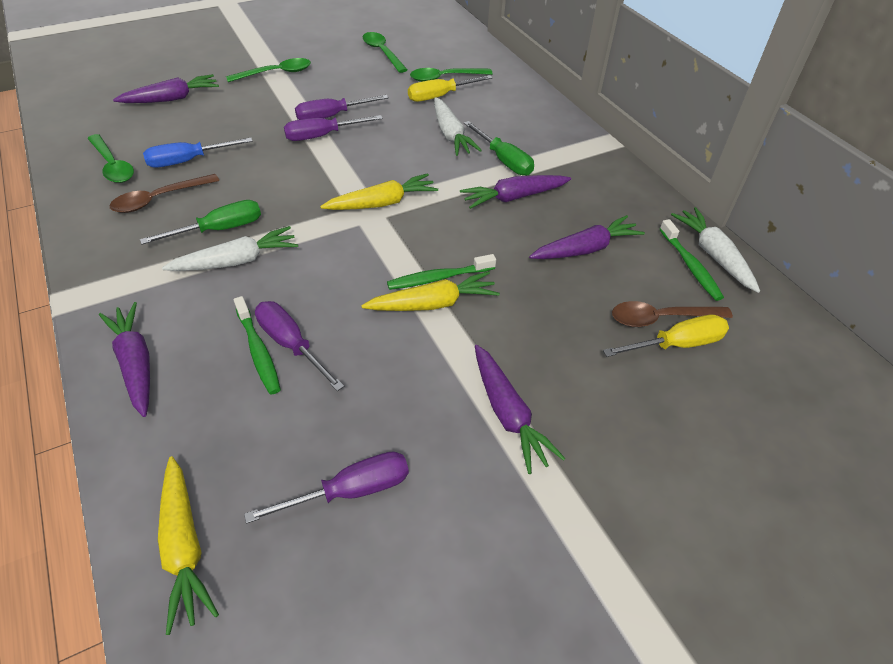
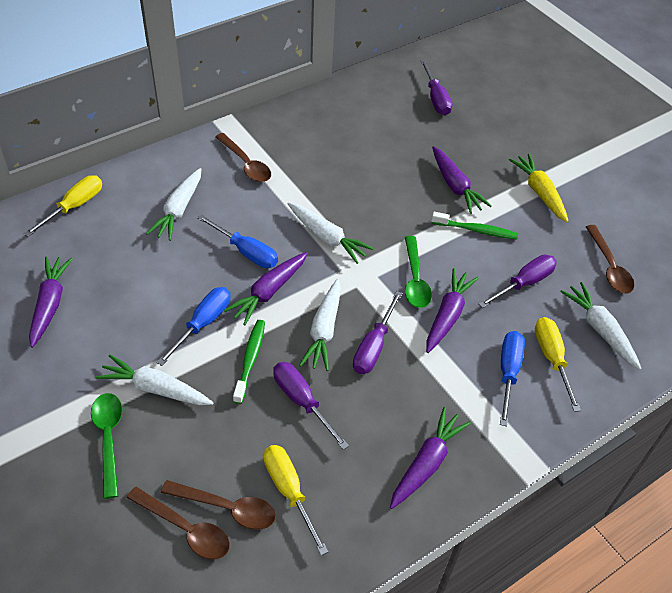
blue screwdriver: [143,138,253,168] = 1 -> [156,287,231,366] [197,214,278,268] [500,331,525,426] = 3
brown spoon: [110,174,219,213] [612,301,733,327] = 2 -> [127,486,230,560] [161,480,276,530] [216,133,271,182] [586,225,634,294] = 4
green screwdriver: [140,200,261,245] [464,121,534,176] = 2 -> none = 0
green spoon: [88,134,134,183] [226,58,311,82] [363,32,408,73] [410,68,493,82] = 4 -> [91,393,122,499] [405,236,432,308] = 2
green toothbrush: [234,296,281,394] [387,254,496,290] [660,219,724,301] = 3 -> [233,320,265,404] [431,212,518,240] = 2
white carrot: [162,226,298,271] [434,97,482,156] [671,207,760,293] = 3 -> [95,355,214,405] [146,168,201,241] [288,202,374,264] [299,279,341,371] [560,282,642,370] = 5
yellow carrot: [158,456,219,635] [320,173,438,210] [361,271,500,311] = 3 -> [508,153,569,223] = 1
yellow screwdriver: [408,75,492,102] [603,315,729,357] = 2 -> [24,175,102,237] [264,445,328,556] [535,317,581,412] = 3

